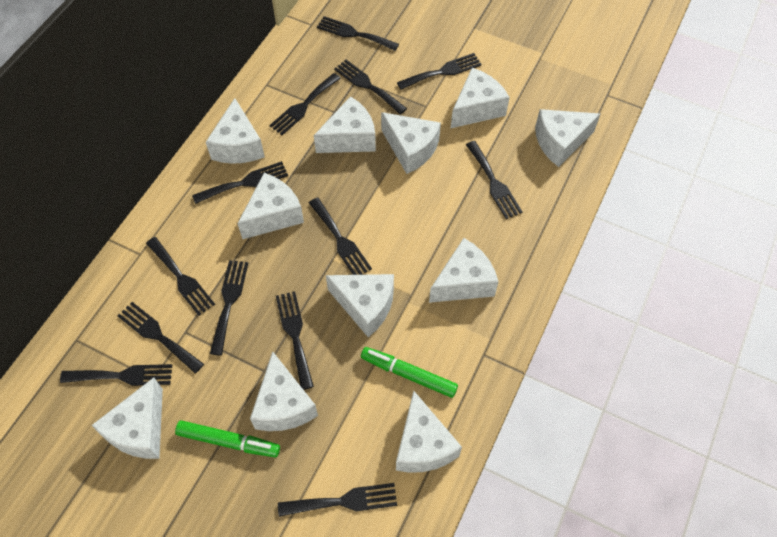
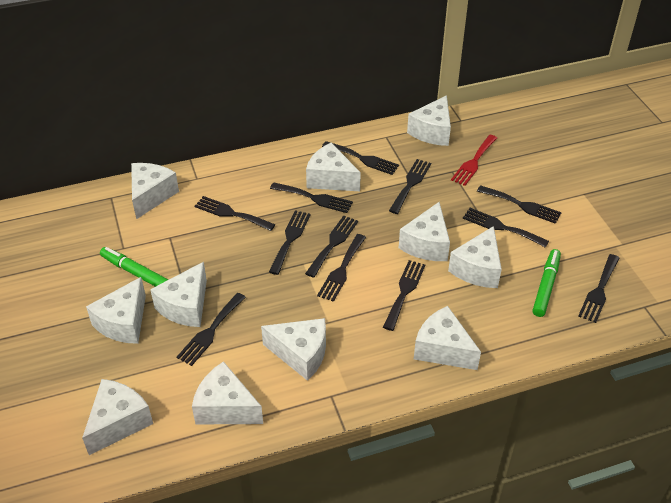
black fork: [60,364,172,386] [118,302,204,373] [146,237,215,316] [192,161,288,204] [210,260,248,356] [269,73,341,135] [276,291,314,390] [278,483,397,517] [309,197,372,275] [317,16,399,51] [334,60,407,114] [397,53,482,90] [466,141,523,219] = 13 -> [176,293,246,366] [195,196,275,231] [269,210,311,275] [270,182,353,213] [305,215,358,278] [317,234,366,302] [322,141,399,175] [383,260,425,331] [389,159,431,214] [463,208,549,248] [477,185,562,224] [578,254,620,323] = 12
red fork: none = 0 -> [451,135,497,186] = 1

